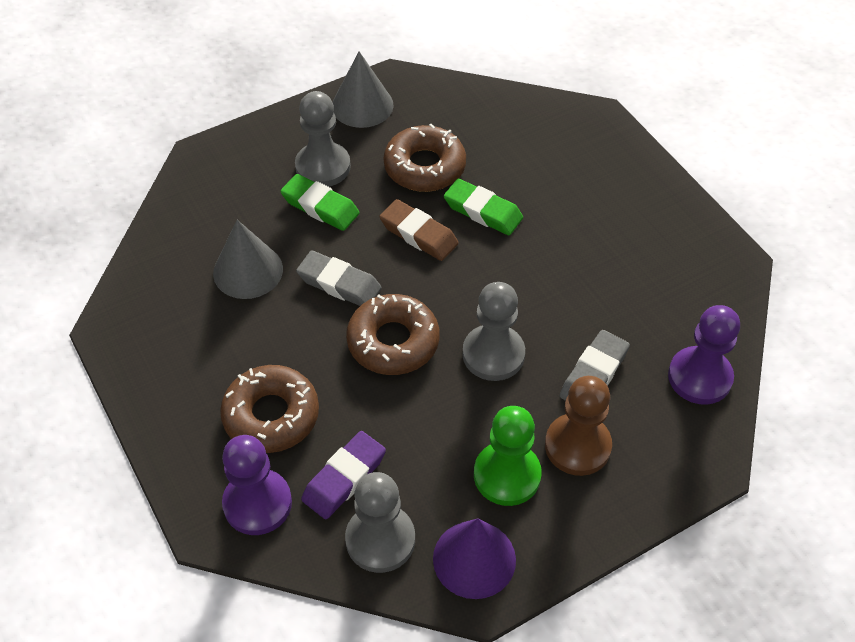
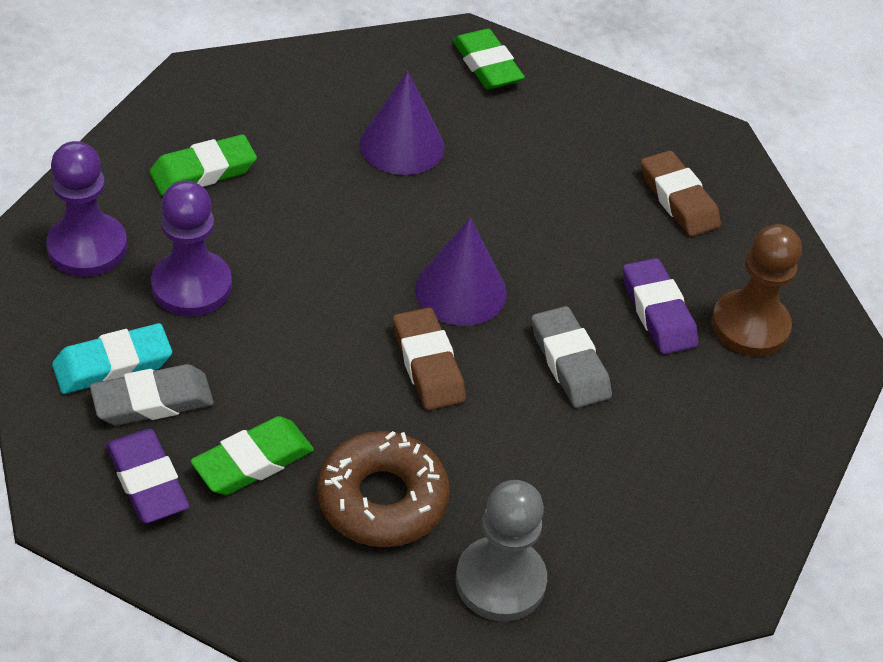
brown donut: [220,365,319,453] [346,294,440,375] [384,124,466,192] = 3 -> [317,431,449,547] = 1
brown eraser: [379,199,458,261] = 1 -> [393,307,466,410] [641,150,721,237] = 2
green eraser: [280,174,360,231] [444,179,523,235] = 2 -> [150,134,257,195] [190,416,314,495] [453,29,525,90] = 3
green pawn: [474,406,542,506] = 1 -> none = 0
grey cone: [213,220,283,299] [332,52,393,128] = 2 -> none = 0
grey pawn: [295,91,351,187] [345,472,415,573] [462,282,525,381] = 3 -> [456,480,547,622] = 1
purple cone: [433,518,516,599] = 1 -> [360,71,444,175] [415,218,507,326] = 2
purple eraser: [301,431,386,519] = 1 -> [106,429,189,523] [623,258,698,355] = 2
turquoise eraser: none = 0 -> [52,323,172,394] = 1

